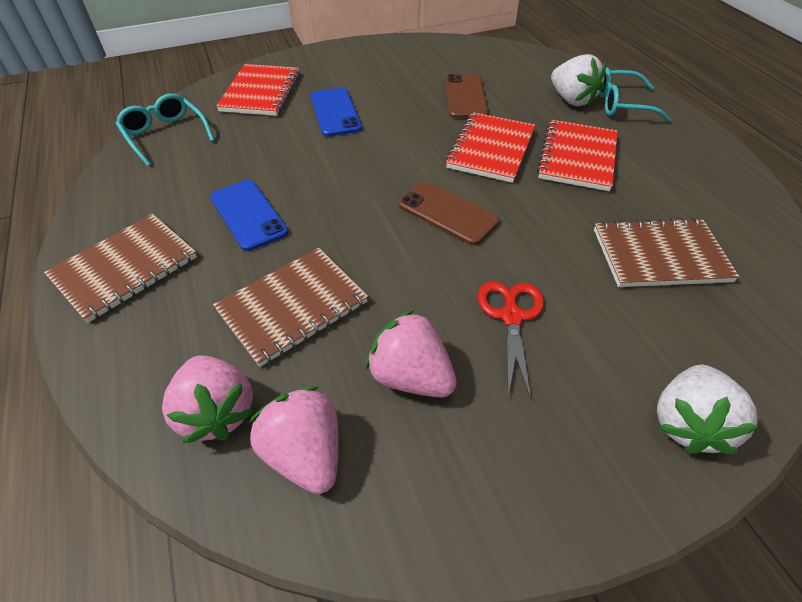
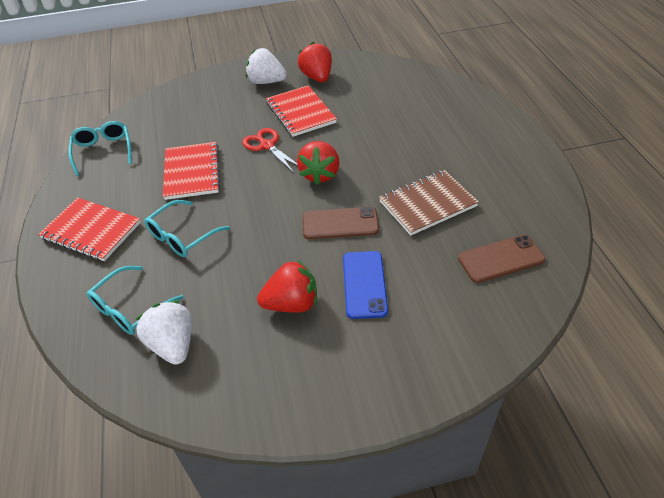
blue phone: [210,180,288,251] [311,88,362,137] = 2 -> [343,251,388,319] = 1
brown notebook: [44,214,197,323] [213,248,368,367] [594,218,739,287] = 3 -> [379,170,479,236] = 1
pink strawberry: [162,355,254,443] [249,386,339,494] [366,310,457,397] = 3 -> none = 0
red strawberry: none = 0 -> [257,260,317,313] [297,141,340,185] [298,42,332,82] = 3
turquoise glasses: [116,93,214,167] [599,67,671,122] = 2 -> [68,121,132,176] [87,266,184,335] [144,200,230,257] = 3

